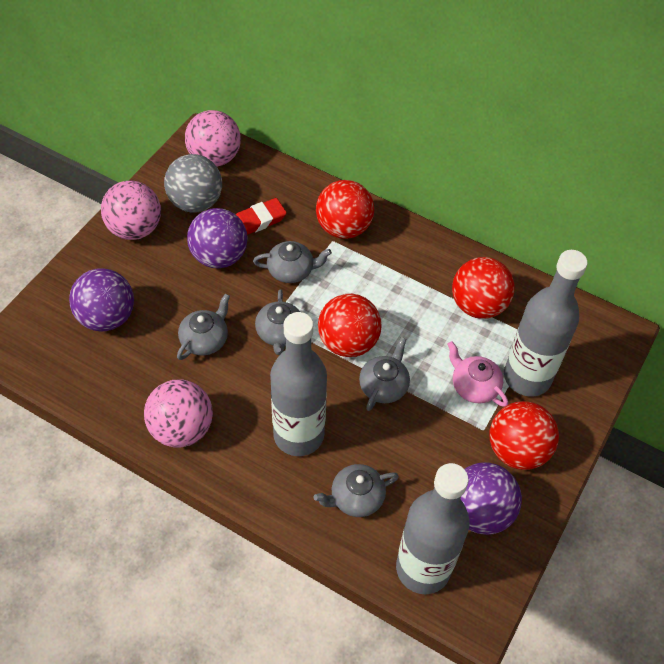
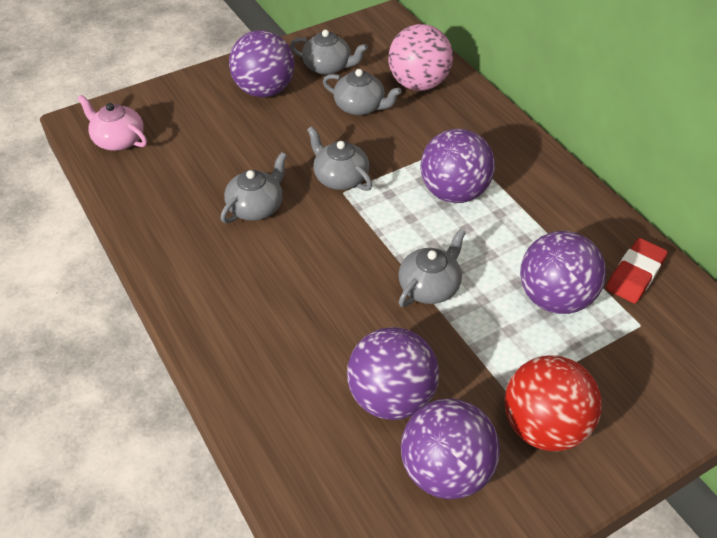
grey ball: [164,154,222,213] = 1 -> none = 0
grey bottle: [270,312,327,456] [396,463,470,594] [504,250,588,397] = 3 -> none = 0
pink ball: [101,180,161,240] [144,379,213,448] [185,110,241,167] = 3 -> [388,24,453,91] = 1
purple ball: [69,268,134,332] [187,208,248,268] [460,462,522,535] = 3 -> [229,30,295,97] [347,327,439,420] [401,398,500,499] [420,128,495,203] [520,231,606,314] = 5
red ball: [316,180,374,239] [318,294,382,357] [452,257,514,319] [490,401,559,470] = 4 -> [504,356,602,451] = 1

